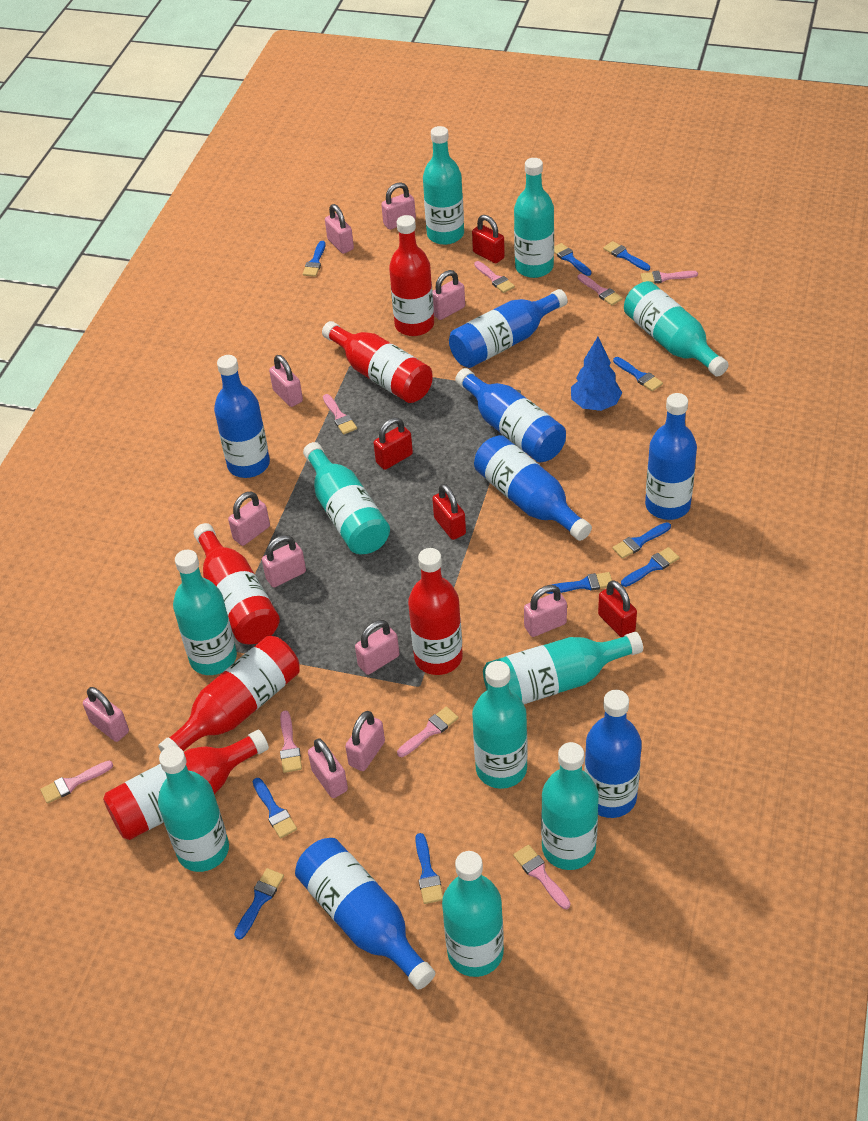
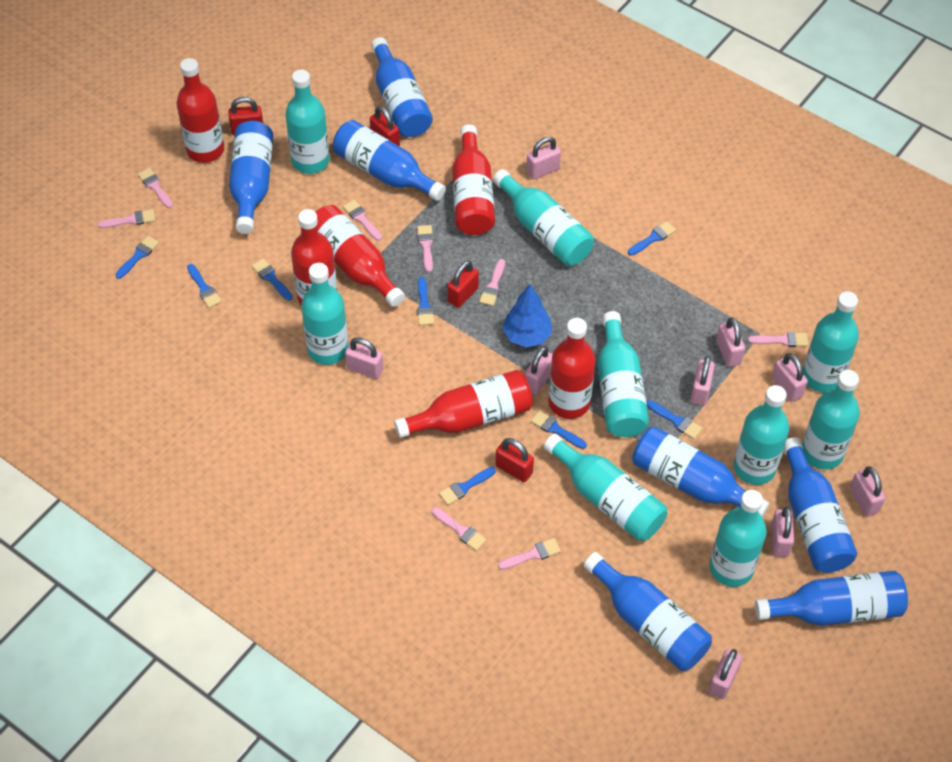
blue brush: [234,868,284,940] [252,778,297,838] [303,241,326,277] [415,833,443,904] [547,572,612,594] [554,243,591,276] [603,241,650,271] [612,522,671,559] [613,357,663,391] [621,547,680,587] = 10 -> [115,236,159,279] [187,264,222,308] [252,258,293,300] [417,277,434,326] [439,467,496,505] [531,410,587,449] [628,221,676,256] [647,400,702,439] = 8
pink padlock: [83,687,129,742] [228,491,270,546] [262,535,306,587] [269,355,303,407] [308,738,348,798] [325,204,354,254] [345,711,385,771] [355,620,399,675] [381,182,416,230] [432,270,465,320] [524,585,567,637] = 11 -> [345,337,383,379] [525,346,553,395] [526,137,561,179] [691,356,715,405] [709,649,742,700] [716,317,745,367] [771,506,794,557] [772,353,808,402] [850,466,885,516] = 9
turquoise bottle: [158,746,229,872] [173,550,237,675] [303,442,390,554] [423,126,464,245] [442,851,504,977] [472,661,528,789] [483,632,643,704] [514,158,554,278] [541,742,599,870] [624,281,729,377] = 10 -> [285,70,330,174] [301,263,348,365] [493,169,594,266] [544,434,668,541] [597,311,649,437] [710,490,767,587] [734,385,789,485] [802,370,860,470] [803,291,859,393] = 9

